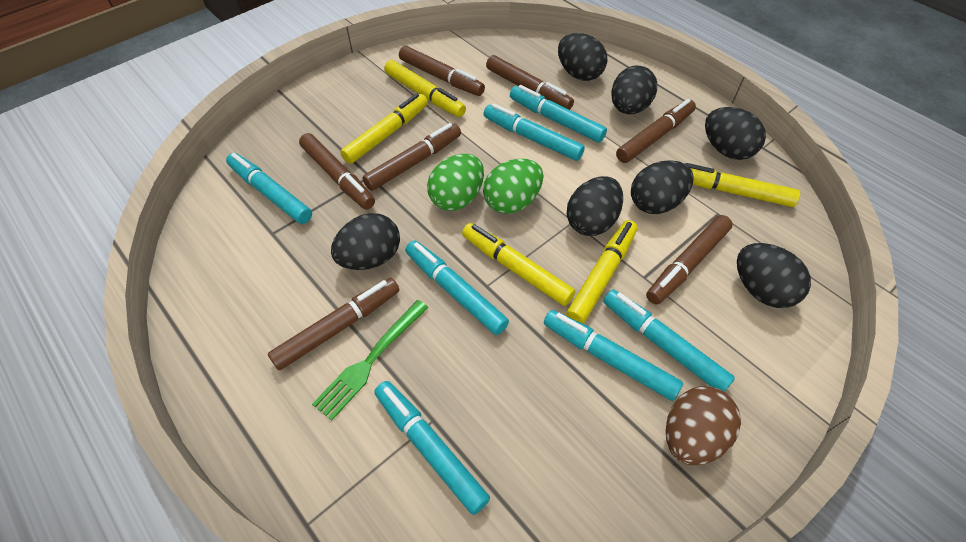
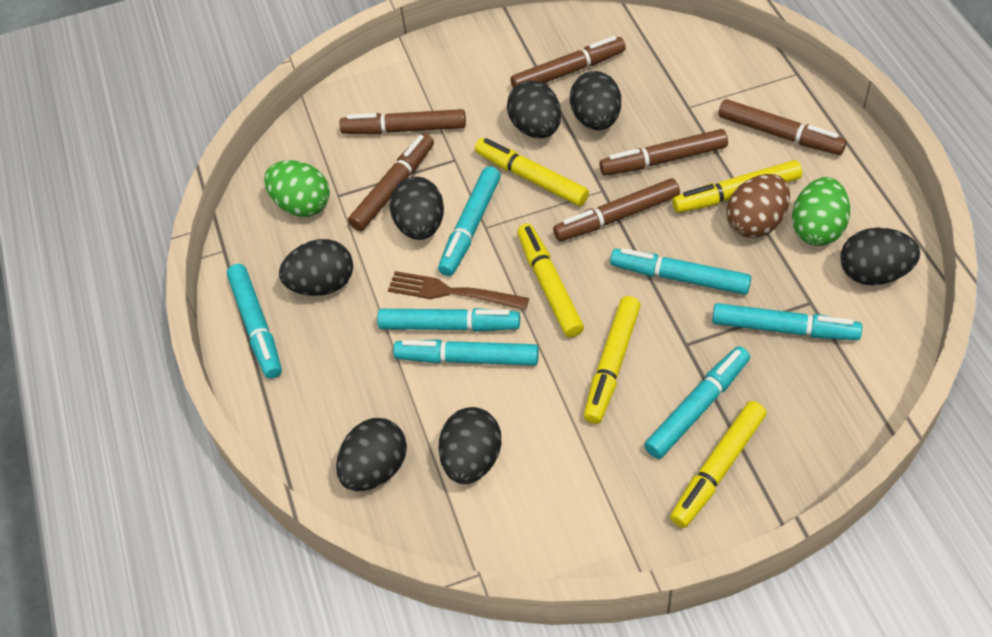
brown fork: none = 0 -> [388,271,529,310] = 1
brown marker: [268,278,399,370] [299,133,375,209] [362,123,461,191] [399,46,485,96] [486,55,574,110] [616,99,696,163] [646,215,733,305] = 7 -> [339,109,466,134] [348,133,434,231] [511,36,626,89] [553,178,680,241] [599,129,728,176] [718,99,847,155] = 6
green fork: [312,300,429,421] = 1 -> none = 0

